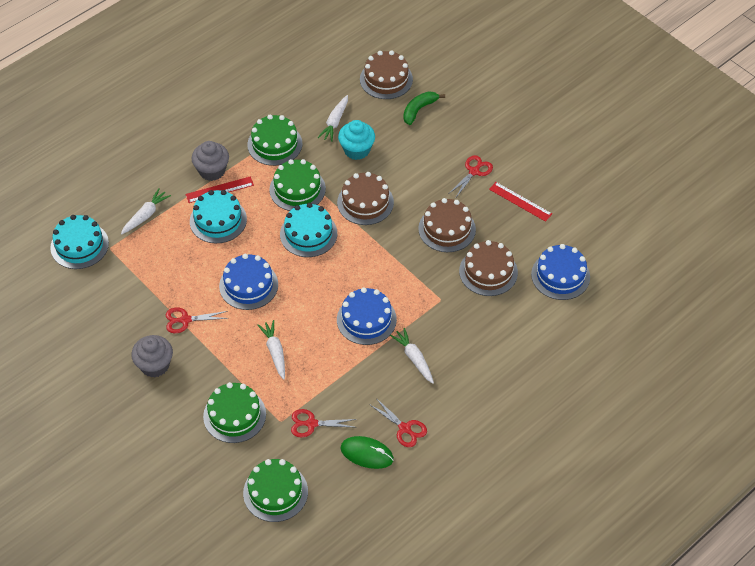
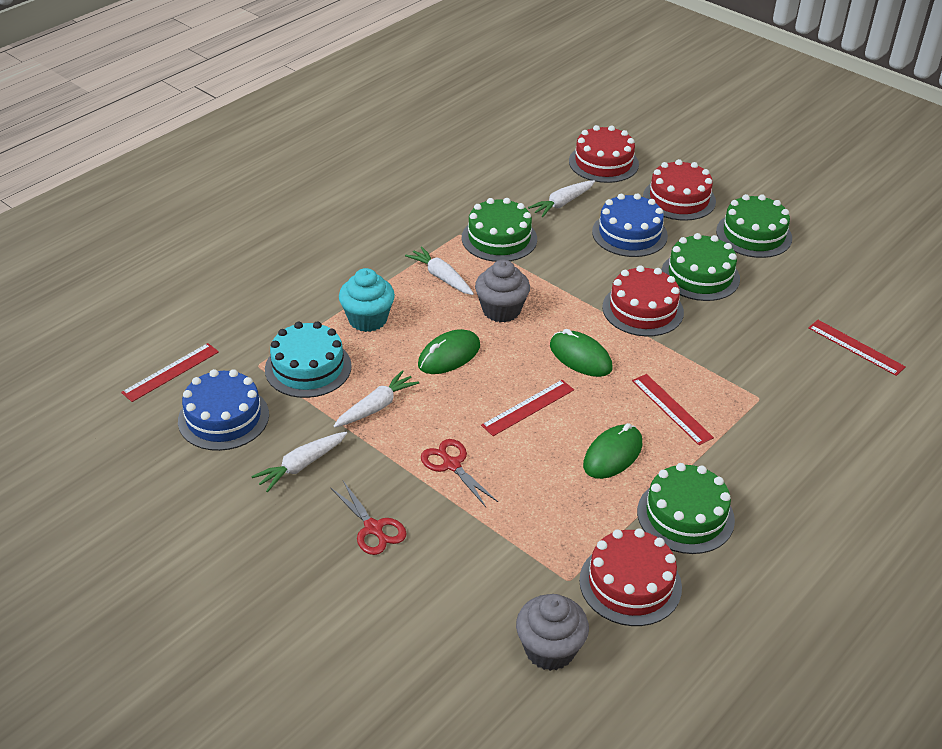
blue cake: [219,254,278,310] [337,287,397,345] [531,244,590,300] = 3 -> [178,369,269,451] [592,193,668,257] = 2
brown cake: [337,172,394,225] [360,50,413,99] [418,198,476,252] [459,240,518,296] = 4 -> none = 0
green banana: [403,91,445,125] = 1 -> none = 0
green mouse: [340,436,394,469] = 1 -> [418,329,480,374] [550,329,613,377] [583,423,642,479] = 3
red cake: none = 0 -> [569,125,639,183] [579,528,682,626] [602,265,684,337] [643,159,716,221] = 4
red ruler: [185,176,254,203] [489,182,552,222] = 2 -> [121,343,219,402] [481,380,574,436] [632,374,714,445] [808,320,906,376] = 4
red scissors: [166,308,229,333] [291,409,357,437] [369,398,427,447] [448,155,493,199] = 4 -> [330,481,407,555] [421,439,498,507] = 2
turquoise cake: [50,215,109,269] [190,190,247,243] [280,203,337,257] = 3 -> [265,321,352,398] = 1

